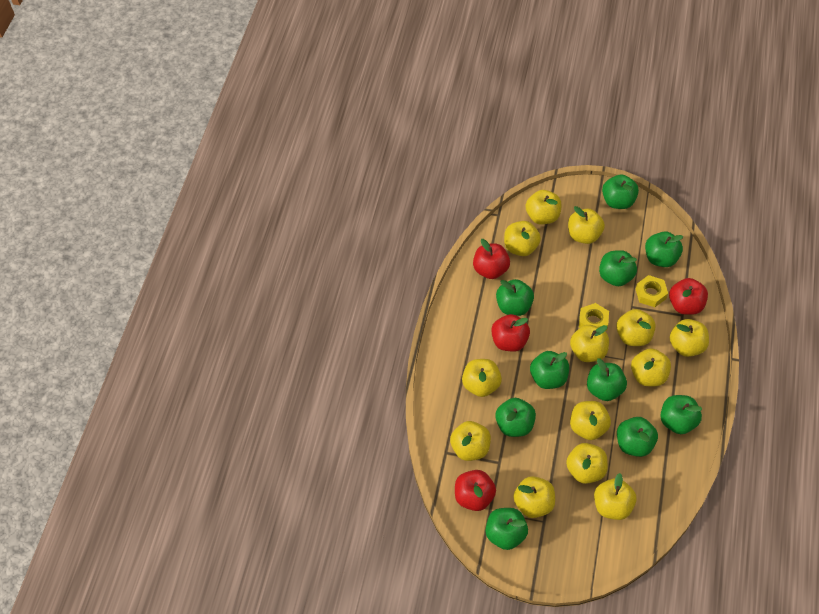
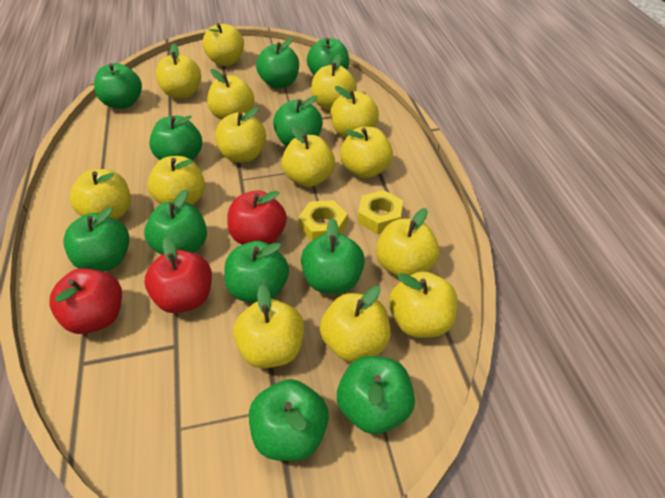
green apple: [485,508,528,550] [495,398,536,437] [496,279,534,316] [530,351,569,389] [587,358,627,401] [599,250,637,286] [602,174,639,209] [617,417,658,457] [645,231,683,267] [660,395,702,434] = 10 -> [63,207,130,271] [94,63,142,109] [144,189,207,255] [149,115,202,160] [224,241,289,303] [249,379,329,461] [256,38,299,88] [273,96,323,146] [301,218,365,294] [307,38,349,75] [337,356,415,434] = 11
red apple: [455,470,496,511] [473,239,510,279] [491,314,530,352] [669,278,708,315] = 4 -> [49,268,122,334] [145,236,212,313] [227,191,287,245] = 3
yellow apple: [450,421,491,461] [462,359,502,397] [504,221,541,256] [513,476,555,518] [525,190,562,225] [566,443,608,484] [568,206,605,244] [570,325,609,362] [570,401,611,440] [594,473,636,520] [616,309,656,346] [631,348,671,386] [670,319,709,357] = 13 -> [70,169,131,220] [147,156,205,205] [156,44,201,99] [202,23,244,66] [207,69,255,120] [215,108,266,162] [233,285,304,368] [281,125,335,187] [311,54,357,110] [320,286,391,362] [330,86,379,138] [340,127,393,179] [376,208,439,276] [389,271,458,338] = 14

